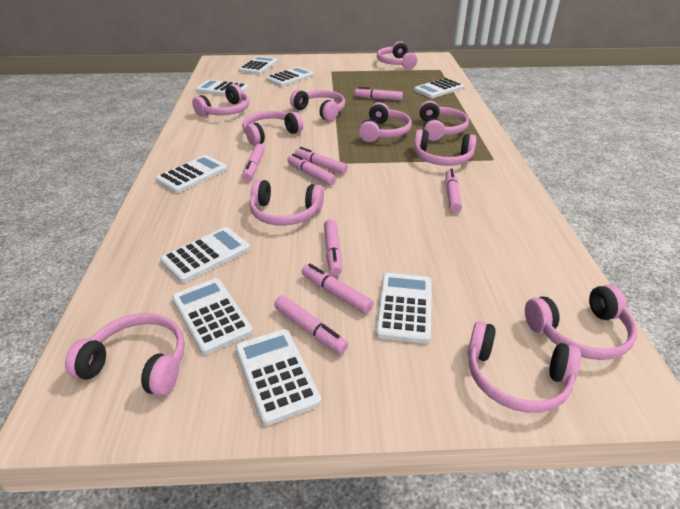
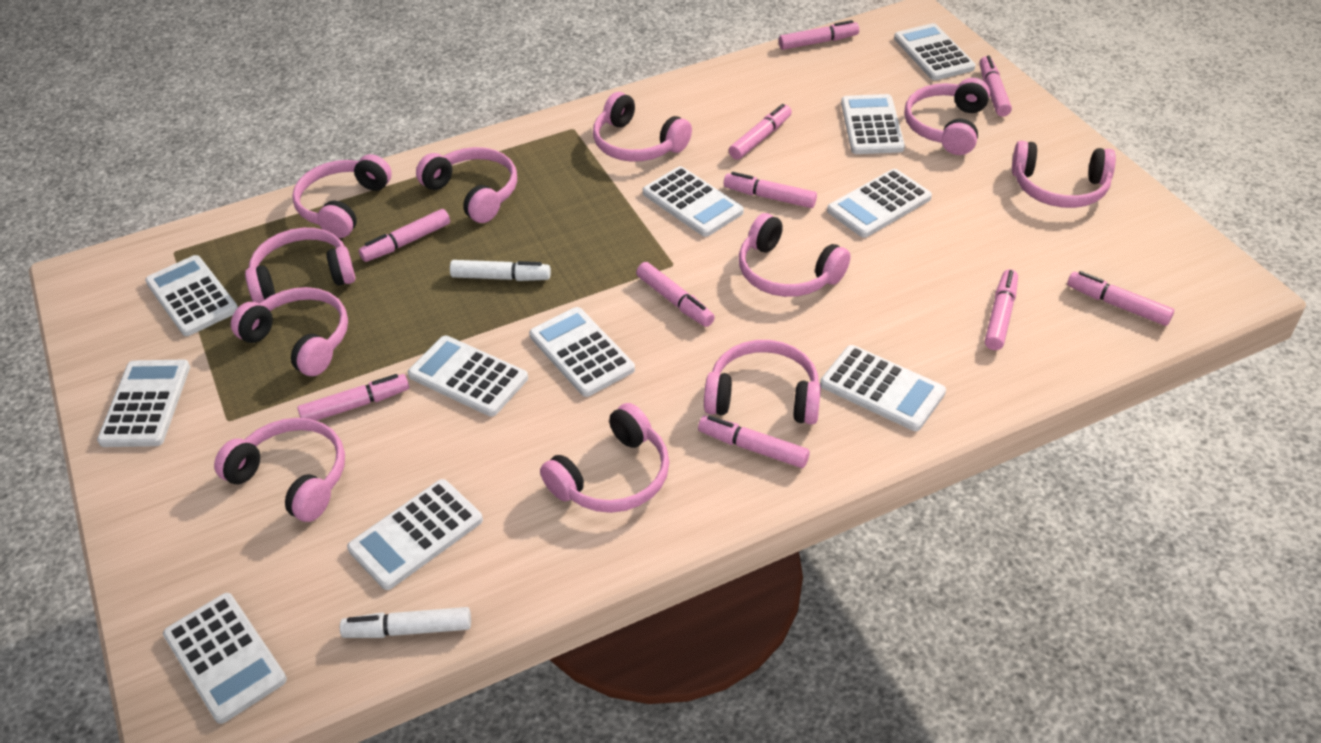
pink marker: [242,143,265,181] [274,295,348,354] [287,154,336,186] [295,147,348,174] [302,264,374,314] [324,219,342,276] [355,87,403,101] [445,169,462,212] = 8 -> [297,374,409,421] [359,209,450,262] [636,262,715,327] [698,416,810,468] [724,172,817,208] [729,104,792,160] [779,20,859,50] [979,56,1012,117] [985,269,1018,350] [1067,271,1174,326] = 10
white calculator: [156,155,227,193] [160,227,250,283] [172,278,253,355] [196,80,248,96] [235,329,321,426] [239,56,278,74] [266,67,314,86] [376,273,432,343] [414,78,464,98] = 9 -> [97,360,190,447] [145,255,238,336] [163,593,287,724] [347,479,483,590] [408,336,528,417] [529,307,635,397] [643,166,744,237] [820,345,946,431] [827,169,932,238] [841,94,905,154] [894,23,976,80] = 11
white marker: none = 0 -> [340,607,471,638] [450,260,551,281] = 2

